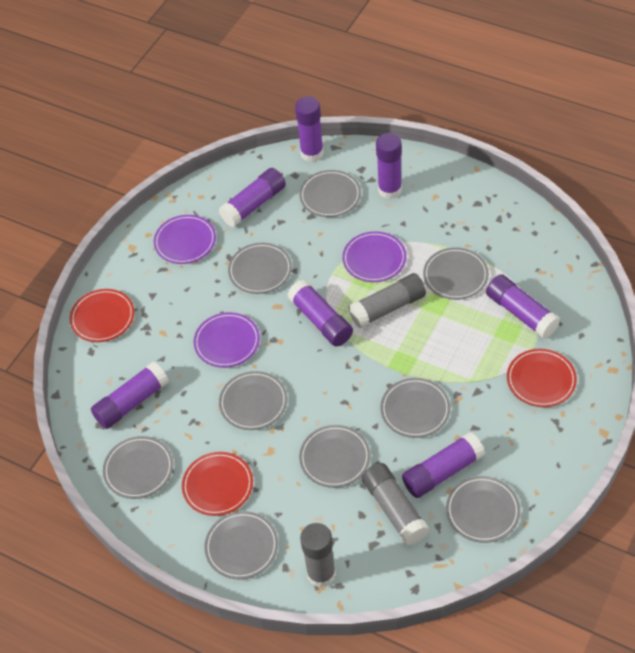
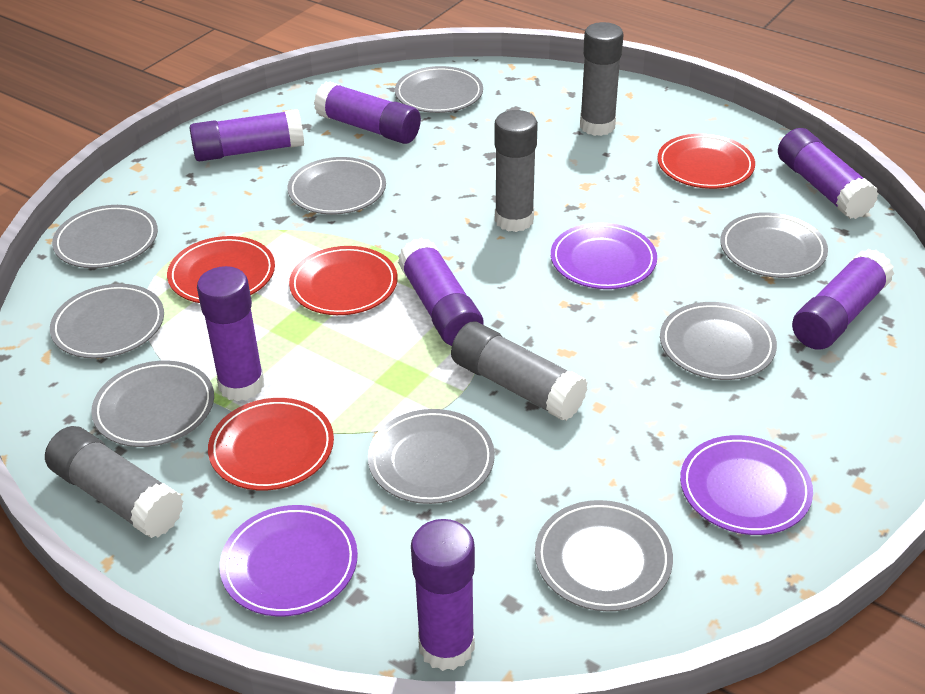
grey glue stick: [300,523,336,588] [348,273,426,328] [362,463,429,546] = 3 -> [45,426,184,538] [451,322,588,421] [494,110,538,232] [580,22,624,136] = 4
red plate: [70,289,134,342] [182,452,253,516] [507,349,577,407] = 3 -> [167,236,275,303] [208,398,334,491] [289,246,398,315] [657,134,755,189] = 4

